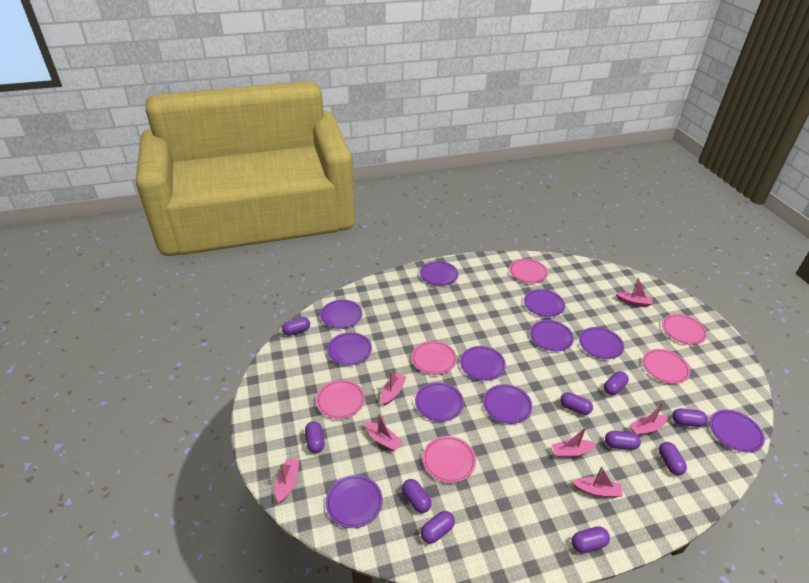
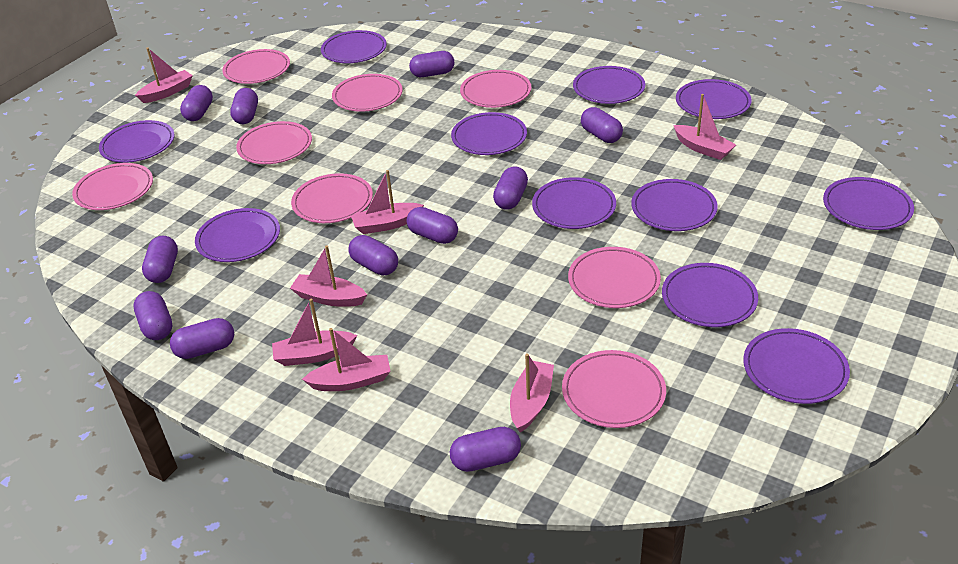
pink plate: [316,380,365,419] [412,341,457,375] [423,436,476,483] [509,259,548,283] [642,349,690,384] [662,314,707,345] = 6 -> [72,163,153,210] [222,49,290,84] [236,121,312,164] [291,173,373,223] [332,74,403,112] [460,70,531,108] [562,350,666,428] [568,247,661,308] = 8
purple capsule: [282,317,310,336] [305,421,324,453] [402,479,432,513] [421,511,455,544] [560,392,593,415] [572,526,610,553] [604,371,629,395] [605,431,641,450] [659,442,687,475] [672,408,708,427] = 10 -> [133,291,172,340] [142,236,178,283] [170,318,234,359] [180,85,213,121] [230,88,258,124] [349,235,398,276] [407,207,458,244] [409,51,455,77] [450,427,521,472] [493,166,528,210] [581,107,623,143] = 11

